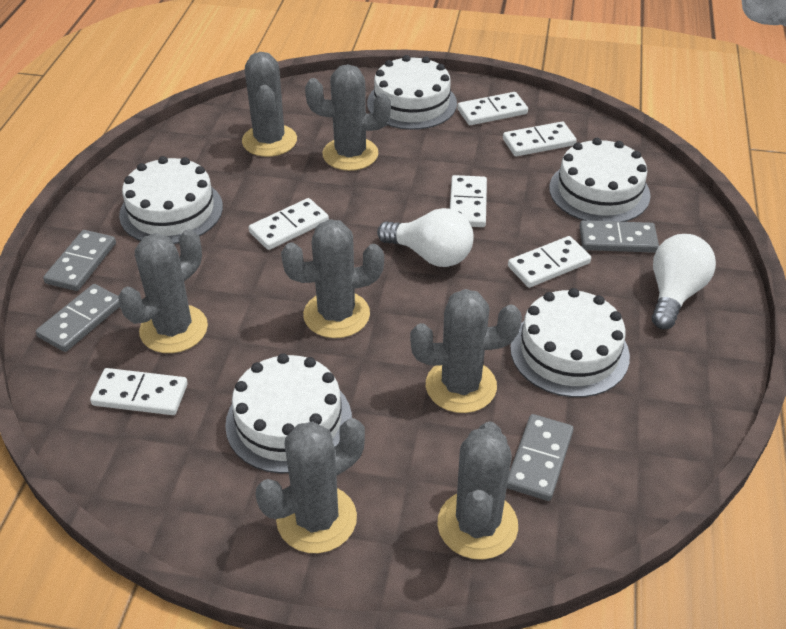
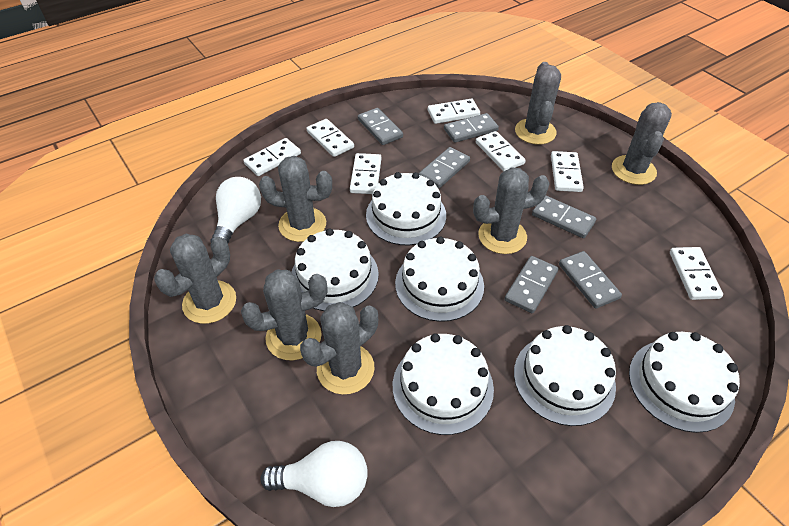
grey domino: [36,284,120,352] [43,230,116,291] [507,414,574,501] [580,220,659,253] = 4 -> [358,108,403,145] [419,147,470,188] [444,113,499,143] [505,256,558,313] [532,196,596,238] [559,251,622,308] = 6
white cake: [119,156,223,244] [225,353,352,473] [367,55,457,130] [510,288,630,397] [549,138,651,222] = 5 -> [292,228,379,311] [366,172,446,245] [393,333,494,435] [395,237,484,322] [514,325,616,426] [629,332,740,433] = 6
white domino: [90,368,188,415] [248,198,329,250] [450,175,487,227] [457,92,528,125] [503,122,577,156] [508,236,591,288] = 6 -> [243,138,301,176] [306,119,354,157] [350,153,381,194] [428,99,480,124] [476,131,526,171] [551,151,584,192] [670,247,723,300] = 7

